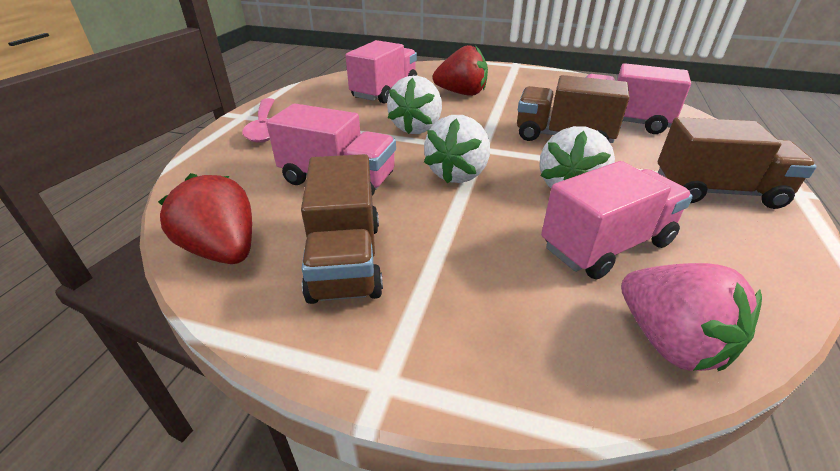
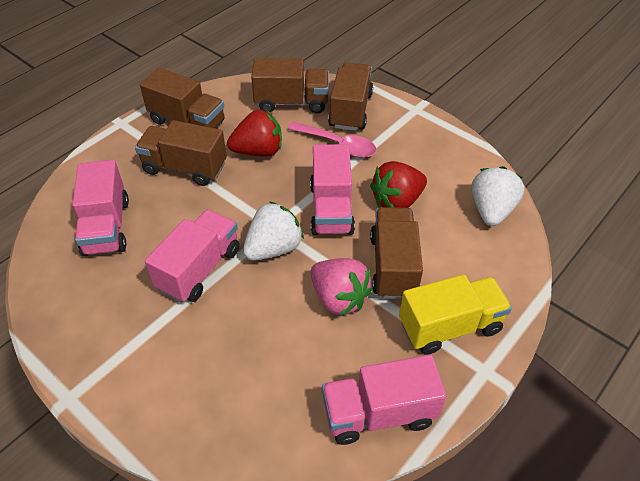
brown truck: [301,154,383,304] [517,75,629,143] [658,117,817,209] = 3 -> [135,120,227,186] [140,68,225,128] [251,58,329,113] [328,62,373,131] [370,207,423,299] = 5
white strawberry: [387,76,442,134] [424,115,490,184] [539,126,615,188] = 3 -> [243,201,304,261] [471,166,525,226] = 2
yellow truck: none = 0 -> [399,274,512,355] = 1

